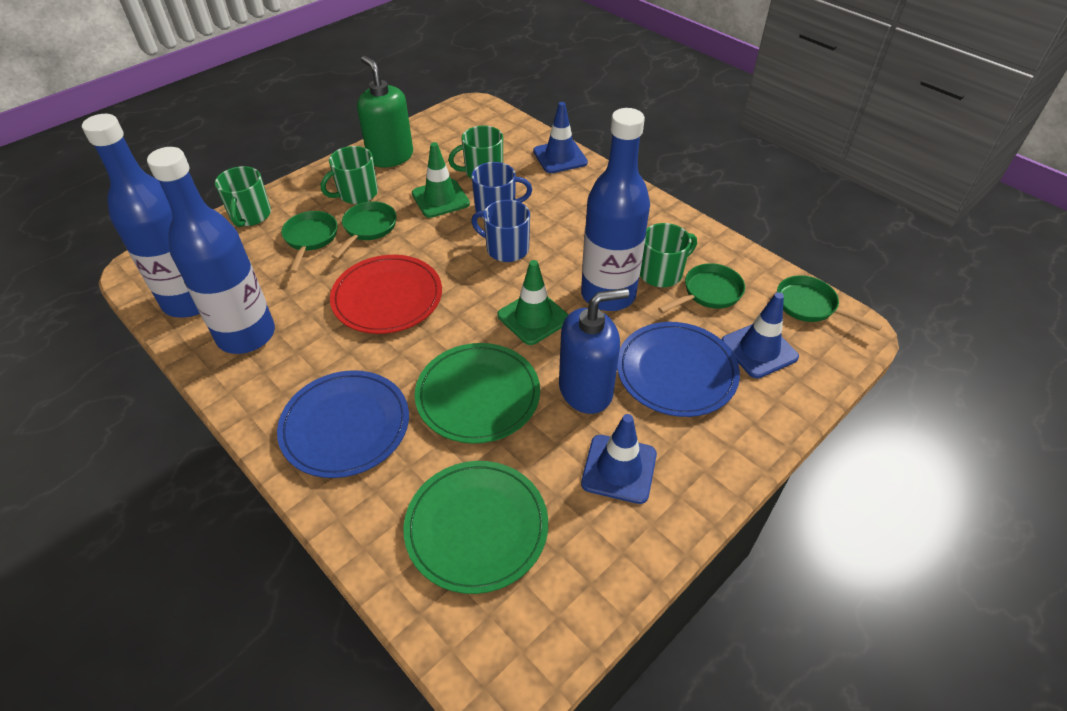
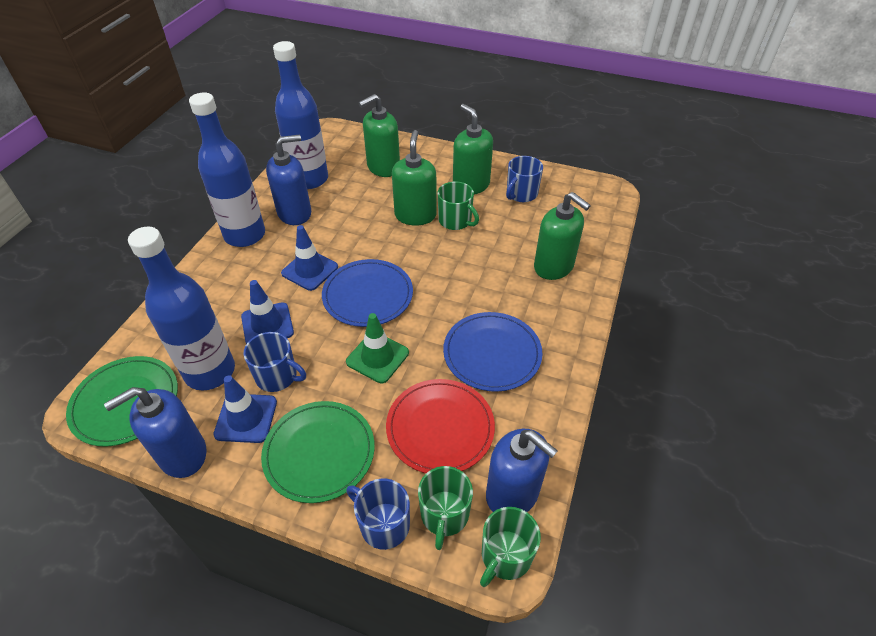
blue mug: [471,162,532,219] [471,200,530,262] = 2 -> [244,332,306,392] [346,478,410,550] [506,156,543,202] = 3
blue soap dispenser: [559,288,629,414] = 1 -> [104,387,207,478] [266,134,311,225] [486,429,558,512] = 3
green mug: [215,166,271,227] [321,146,378,204] [448,126,503,179] [640,223,697,287] = 4 -> [418,466,473,550] [438,182,479,230] [480,507,541,587] = 3
green pan: [281,211,337,273] [331,201,397,259] [658,263,745,313] [777,275,883,331] = 4 -> none = 0
green soap dispenser: [357,56,413,168] = 1 -> [359,94,400,177] [392,130,436,226] [453,104,493,194] [534,192,591,280] = 4
green traffic cone: [412,142,470,218] [497,260,569,345] = 2 -> [346,313,409,383] = 1

